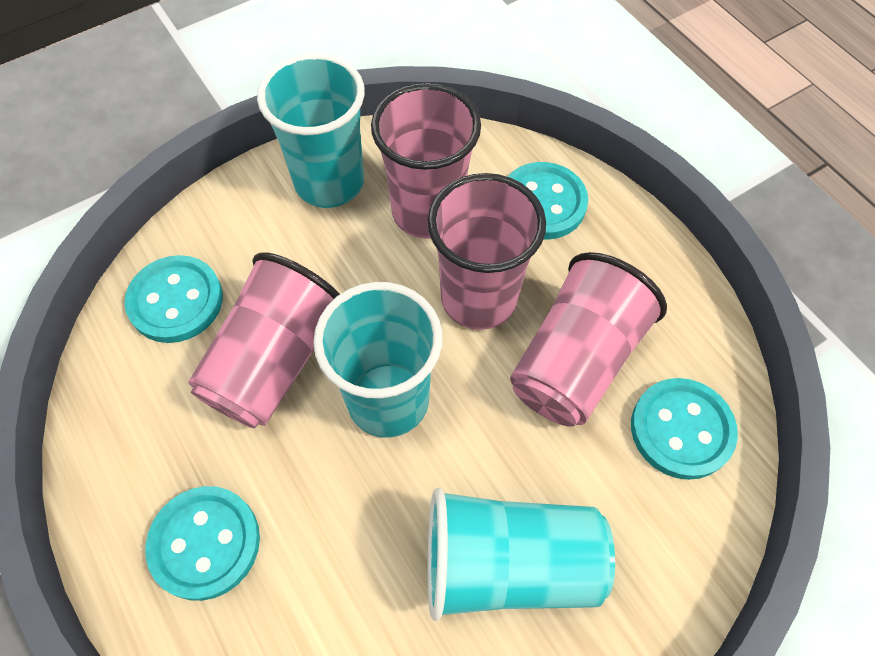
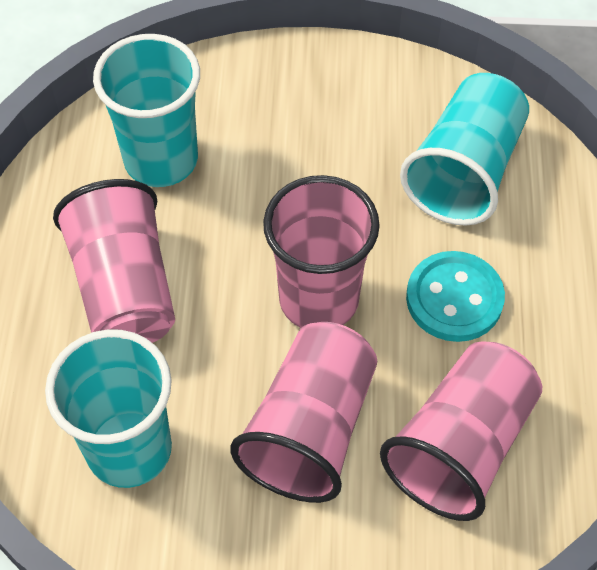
turquoise button: [124,255,223,343] [145,486,260,601] [507,162,588,239] [631,378,738,480] = 4 -> [406,251,505,342] = 1

